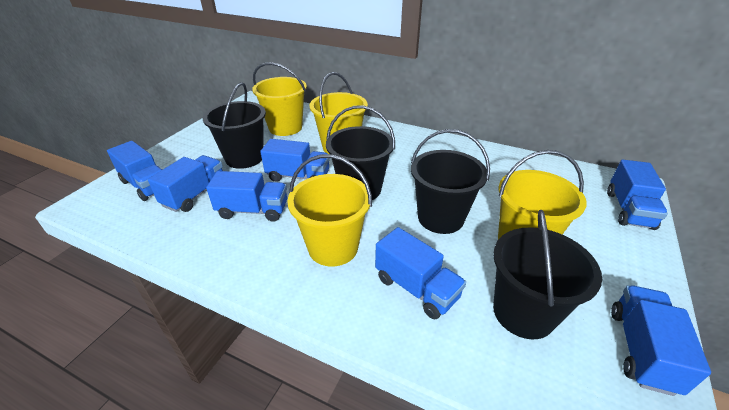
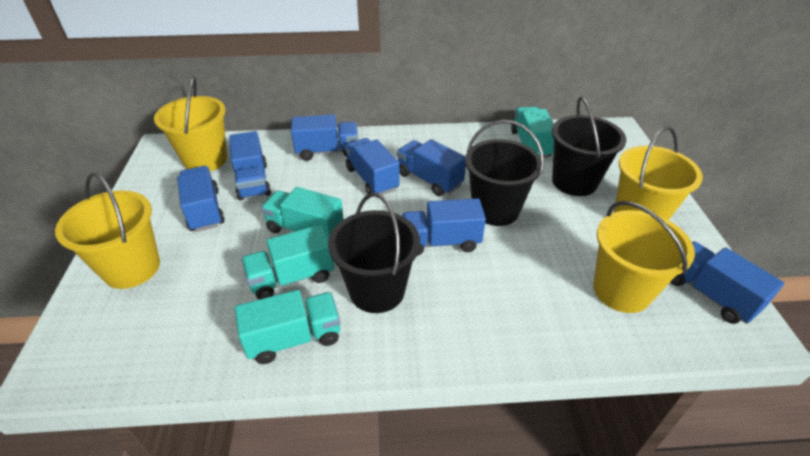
black bucket: [203,82,266,169] [326,105,395,200] [411,129,490,234] [493,210,602,339] = 4 -> [328,193,420,313] [465,120,544,226] [552,96,626,196] = 3
turquoise truck: none = 0 -> [235,290,340,364] [241,225,334,299] [261,187,344,239] [511,107,554,158] = 4

